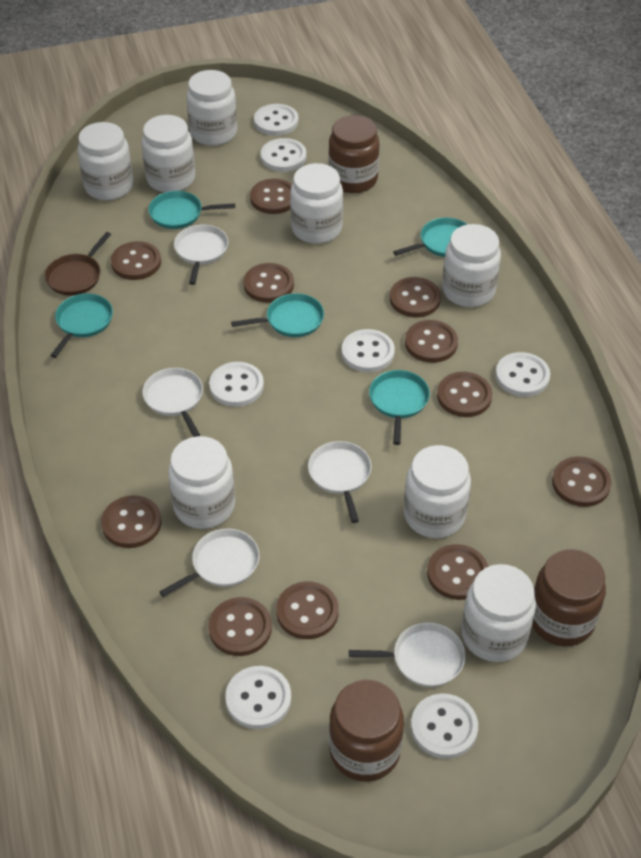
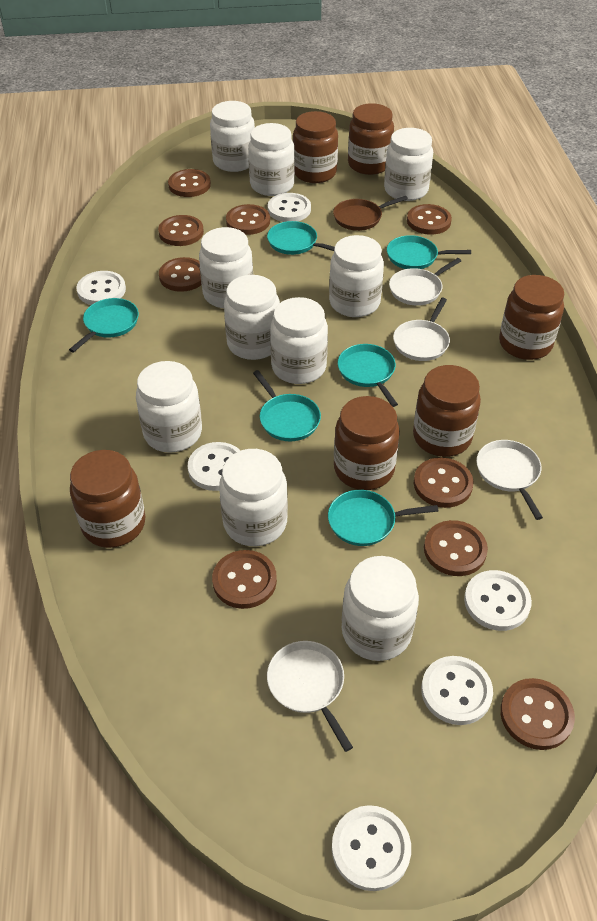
brown button: [101,495,161,548] [111,241,161,280] [208,597,272,656] [243,263,294,303] [250,179,292,214] [276,581,339,639] [390,277,441,317] [405,320,458,363] [427,544,488,600] [437,372,492,417] [552,456,611,507] = 11 -> [158,215,204,246] [159,257,201,292] [168,169,211,197] [212,550,277,609] [226,204,270,235] [407,204,452,235] [414,457,473,508] [424,520,488,576] [500,678,575,750] = 9
brown jar: [328,115,379,193] [329,680,404,782] [532,549,606,646] = 3 -> [70,450,145,548] [293,111,338,183] [334,396,400,490] [348,103,394,175] [413,365,481,457] [499,275,564,360] = 6
turquoise pan: [50,293,113,358] [148,191,235,229] [231,293,324,337] [369,370,430,445] [393,218,467,257] = 5 -> [69,298,139,352] [253,370,321,441] [267,221,334,255] [328,490,438,546] [338,344,398,407] [387,235,471,269] = 6
white button: [209,362,264,407] [225,666,291,729] [254,104,299,136] [261,138,306,172] [342,329,395,372] [411,693,478,759] [495,352,550,397] = 7 -> [77,271,126,305] [188,442,241,491] [268,193,311,222] [332,805,411,891] [421,656,493,725] [464,570,532,631] = 6
white jar: [77,122,134,200] [142,115,195,192] [168,436,235,529] [186,70,237,146] [290,163,343,244] [404,445,471,538] [442,224,501,307] [461,564,536,662] = 8 -> [136,361,202,453] [199,227,253,308] [210,101,255,172] [219,449,288,546] [224,275,280,360] [248,123,295,196] [270,297,328,384] [329,235,384,317] [342,556,419,661] [384,128,433,201] = 10
white pan: [142,368,203,437] [159,529,260,597] [174,225,228,285] [308,441,372,523] [349,623,465,687] = 5 -> [267,641,353,752] [389,258,461,306] [393,298,450,361] [476,440,543,520] = 4

